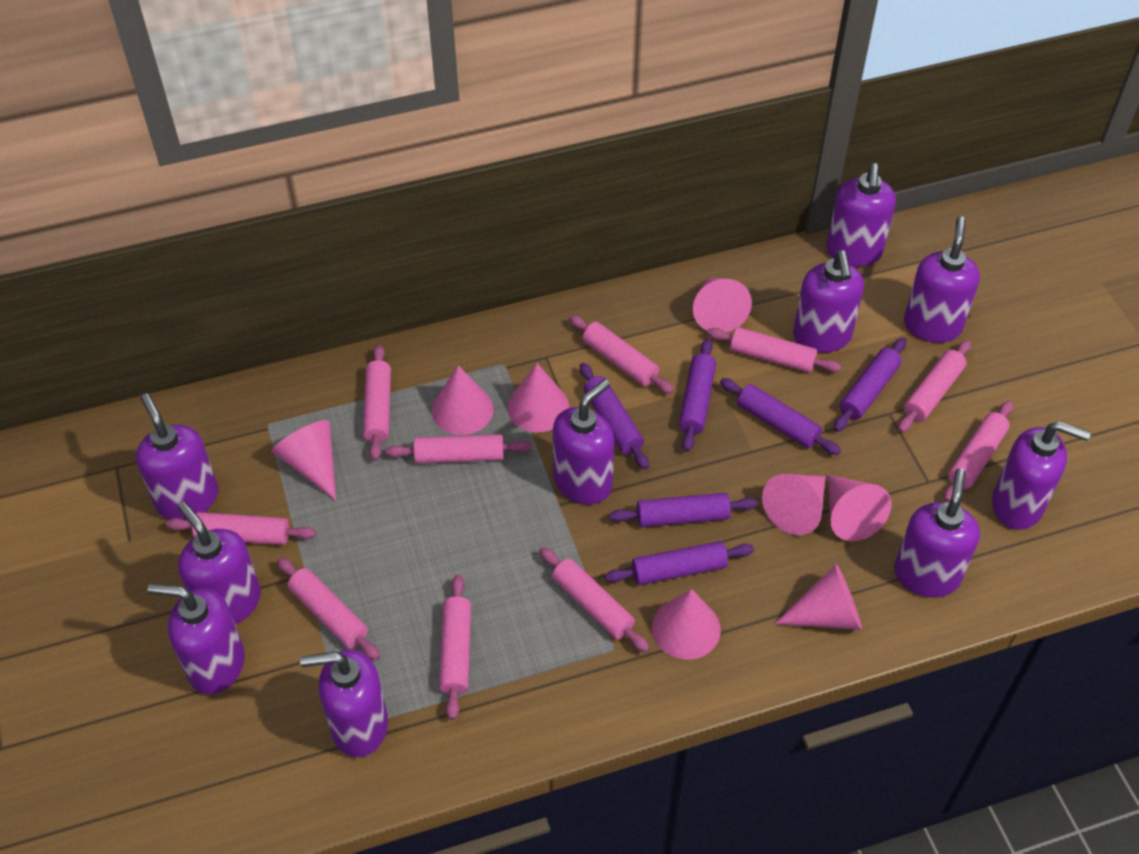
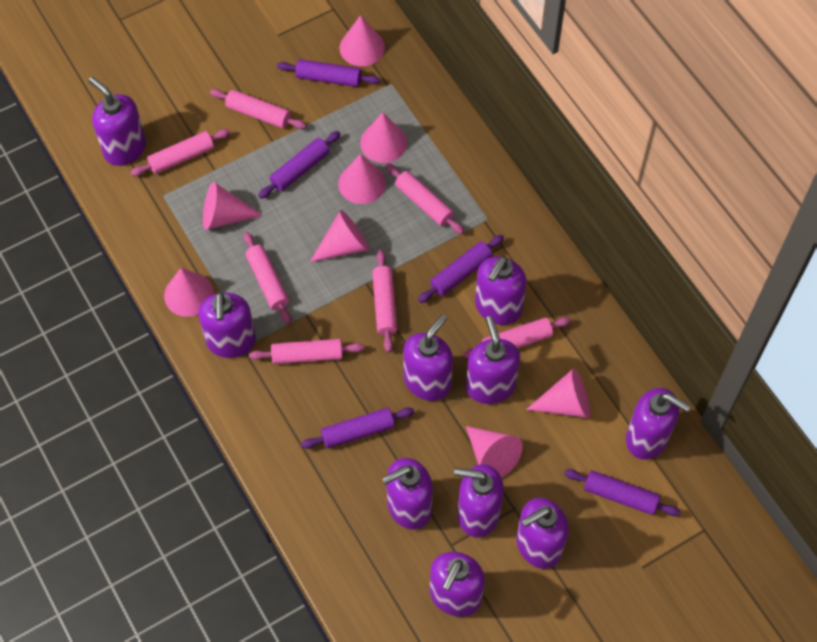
pink rolling pin: [166,512,316,545] [277,557,380,660] [363,345,391,461] [386,434,531,464] [439,575,471,720] [539,547,649,652] [569,315,674,394] [707,327,841,372] [898,340,971,433] [944,401,1013,502] = 10 -> [130,129,230,176] [210,89,307,129] [244,232,291,324] [249,339,364,364] [372,250,397,352] [385,163,464,234] [464,317,571,358] = 7
purple rolling pin: [580,363,649,469] [605,541,754,585] [609,493,758,527] [679,339,716,452] [720,378,841,455] [834,337,906,432] = 6 -> [258,131,340,199] [277,59,380,87] [301,407,414,449] [418,235,504,303] [564,469,680,516] = 5

